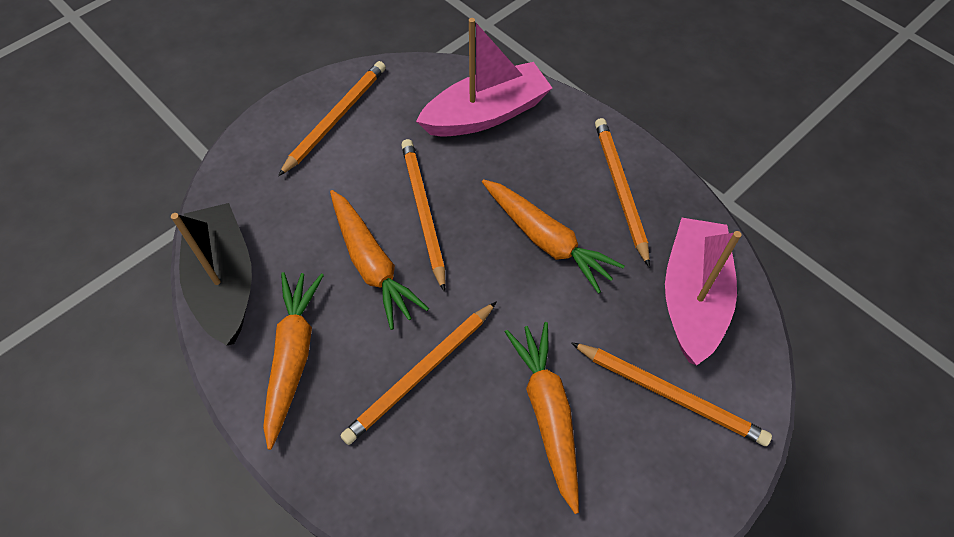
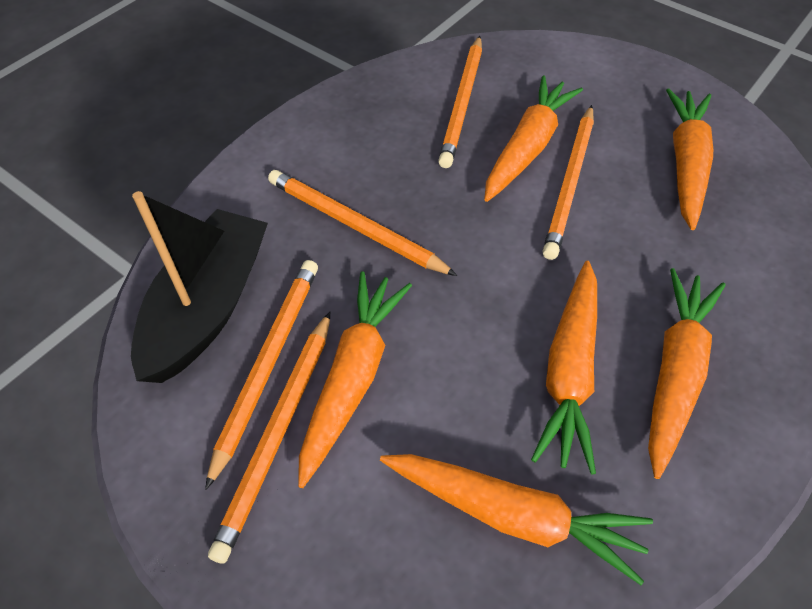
orange carrot: [263,272,324,450] [330,190,429,330] [482,179,625,294] [505,322,579,514] = 4 -> [298,271,412,488] [380,454,653,585] [484,76,583,202] [531,261,597,475] [648,268,726,479] [666,89,713,230] = 6
pink boat: [416,18,552,137] [665,218,741,365] = 2 -> none = 0

